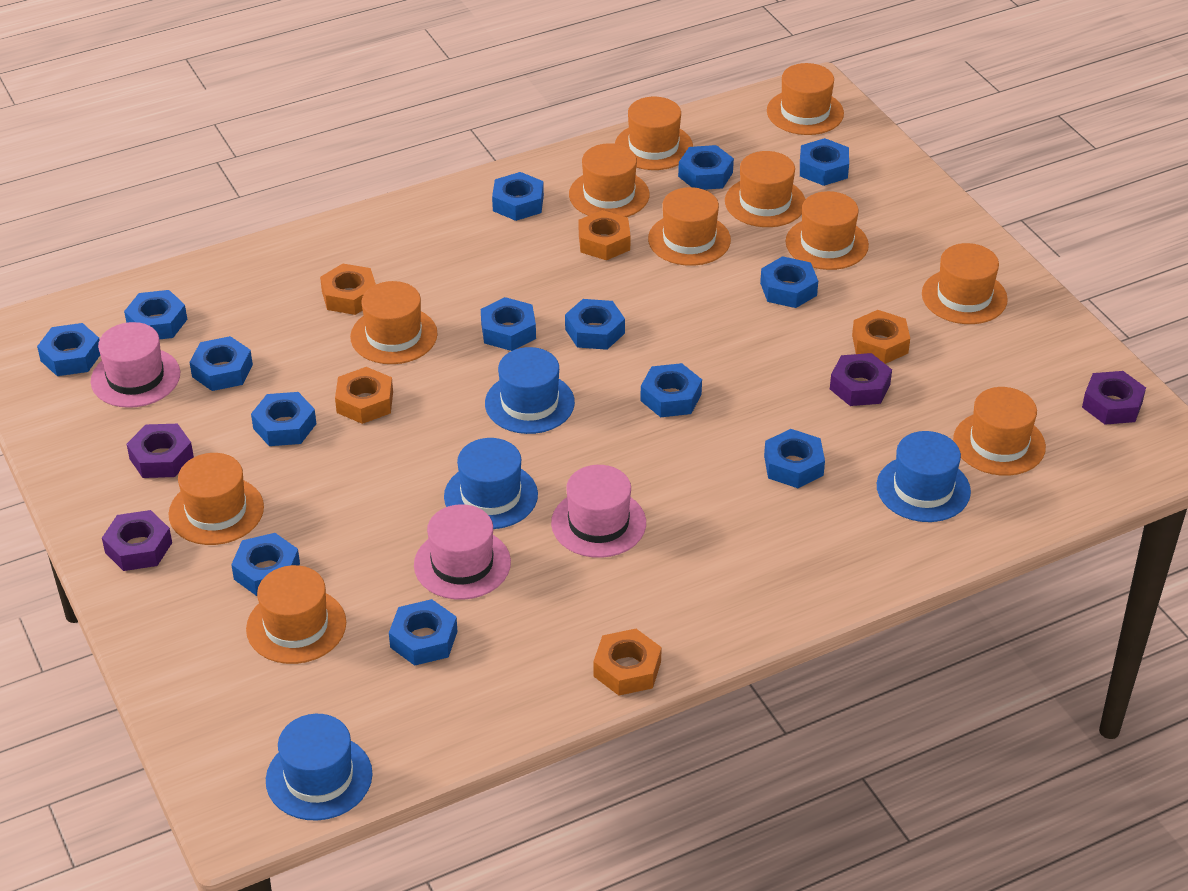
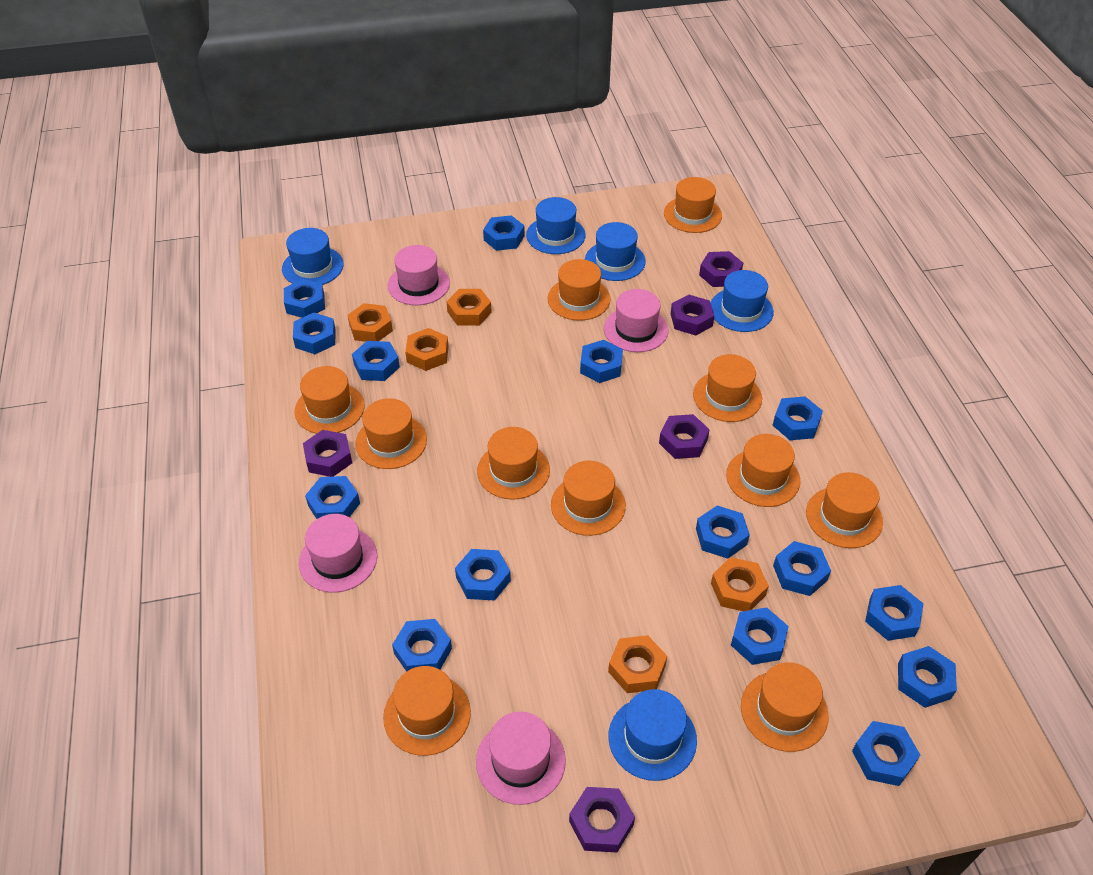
blue hat: [266,714,373,820] [444,438,538,529] [485,347,575,434] [877,431,971,522] = 4 -> [282,228,344,285] [526,197,585,254] [585,222,646,281] [608,689,697,781] [710,270,774,332] = 5
blue nut: [37,323,100,376] [124,290,187,339] [190,336,253,391] [231,533,300,596] [251,392,316,446] [389,599,457,666] [481,297,536,351] [492,172,544,221] [565,299,625,350] [640,363,702,417] [678,145,734,190] [760,256,818,308] [764,429,825,488] [800,138,849,186] = 14 -> [284,279,325,318] [293,313,336,354] [305,476,360,519] [352,341,400,381] [392,619,452,672] [455,549,511,601] [483,215,525,251] [580,340,623,383] [696,506,750,559] [731,607,789,665] [772,396,823,440] [773,541,831,596] [852,721,920,786] [865,585,924,641] [898,646,957,708] = 15
pink hat: [91,322,180,408] [414,504,511,600] [551,465,646,558] = 3 -> [299,514,377,592] [388,245,450,305] [476,712,566,805] [604,289,669,352] = 4
purple nut: [102,510,172,571] [127,424,194,478] [830,353,892,406] [1082,371,1146,425] = 4 -> [303,430,352,477] [569,787,635,852] [659,414,710,459] [671,295,714,335] [699,251,743,287] = 5

